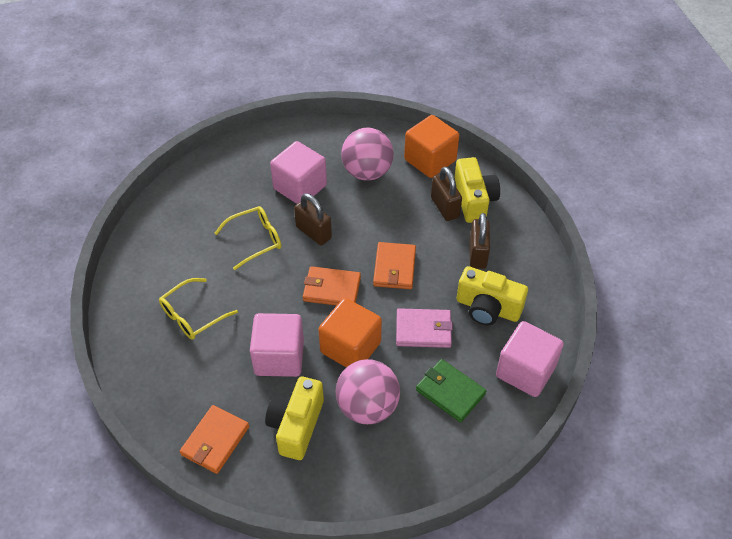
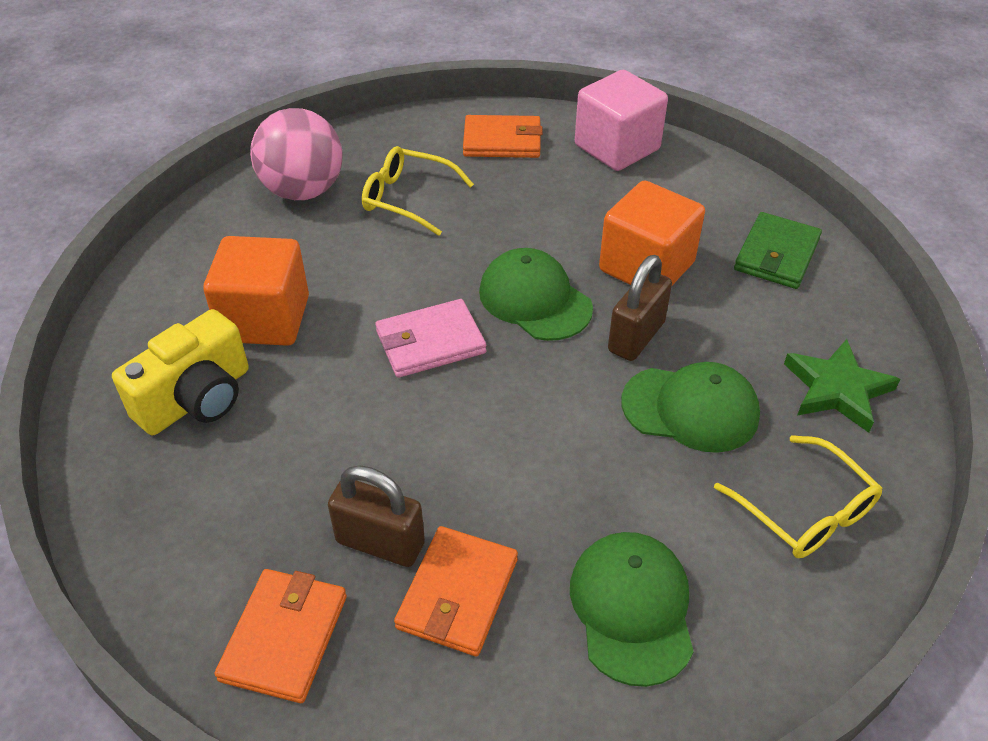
brown padlock: [294,193,332,245] [431,167,462,221] [470,213,490,269] = 3 -> [328,465,425,567] [608,255,672,361] = 2
green cap: none = 0 -> [479,248,593,341] [570,532,694,687] [621,362,760,453] = 3
green star: none = 0 -> [784,339,900,433] = 1
pink ball: [335,359,400,424] [341,128,394,180] = 2 -> [250,108,343,200] = 1
pink cube: [250,313,304,377] [270,141,327,204] [496,321,564,397] = 3 -> [575,70,668,171] = 1
yellow camera: [265,377,324,460] [454,157,500,223] [457,266,528,326] = 3 -> [112,309,249,435] = 1

